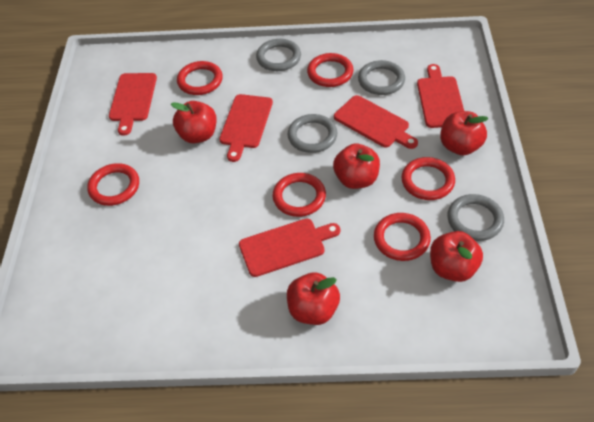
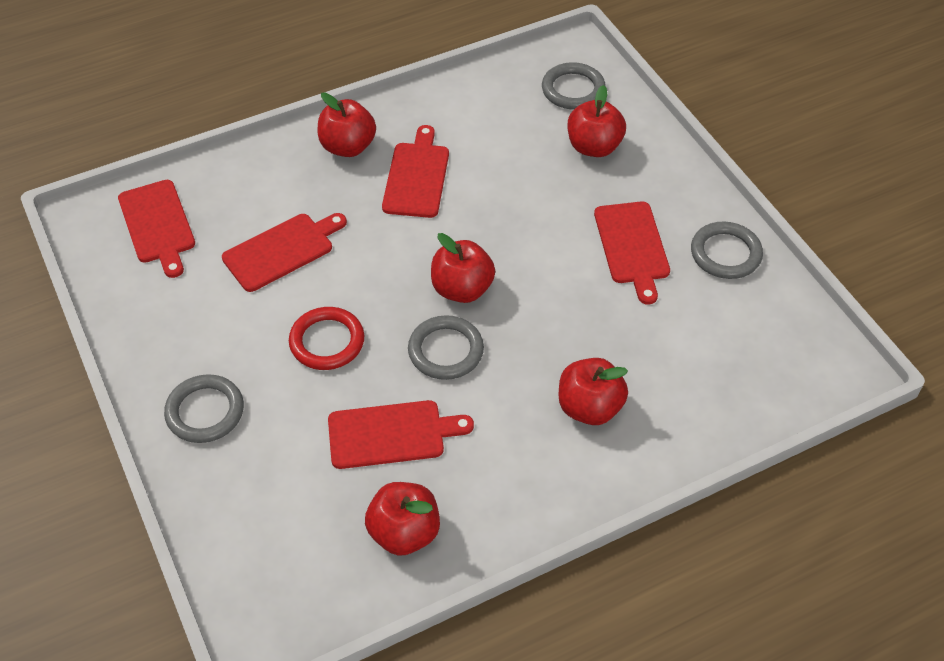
red ring: [87,163,139,206] [177,61,223,95] [273,173,326,217] [307,53,354,87] [374,213,431,261] [401,157,455,200] = 6 -> [289,307,364,370] = 1

